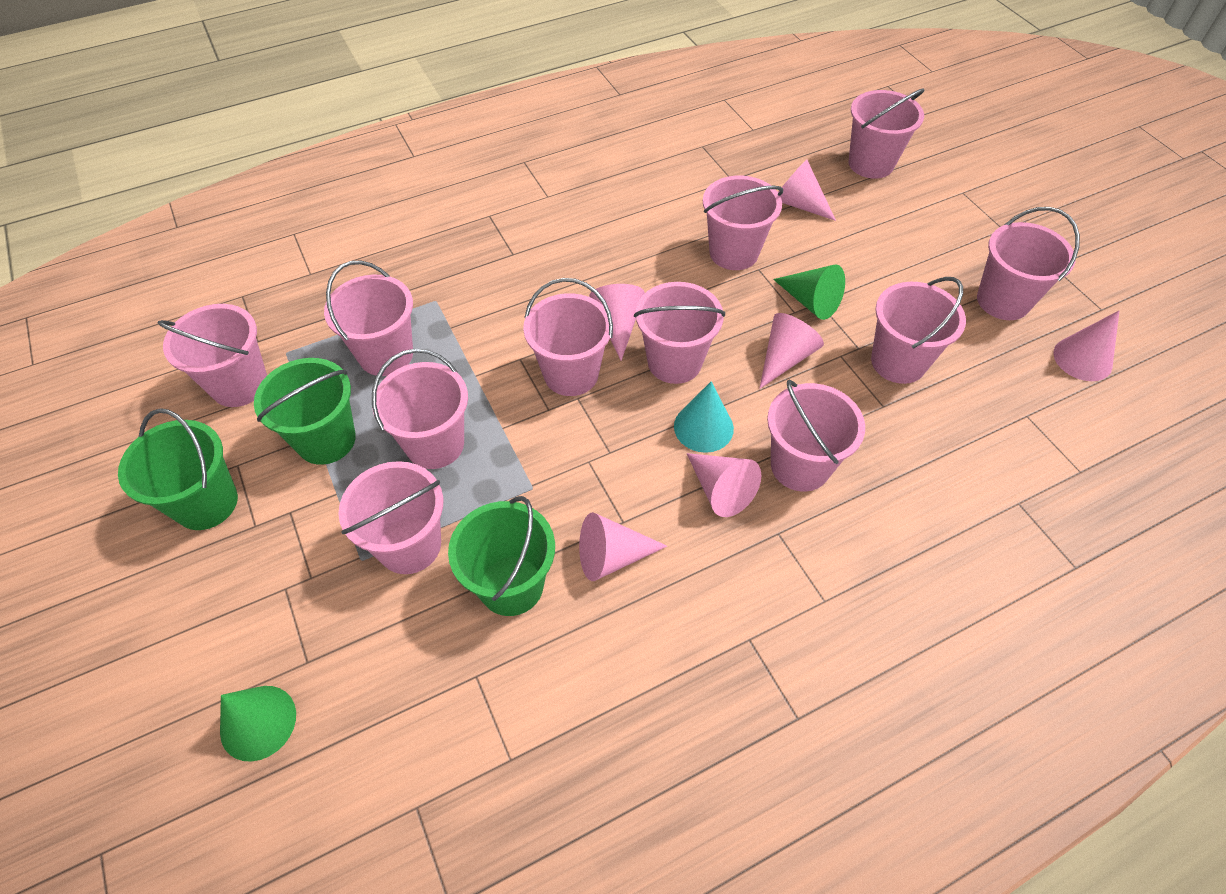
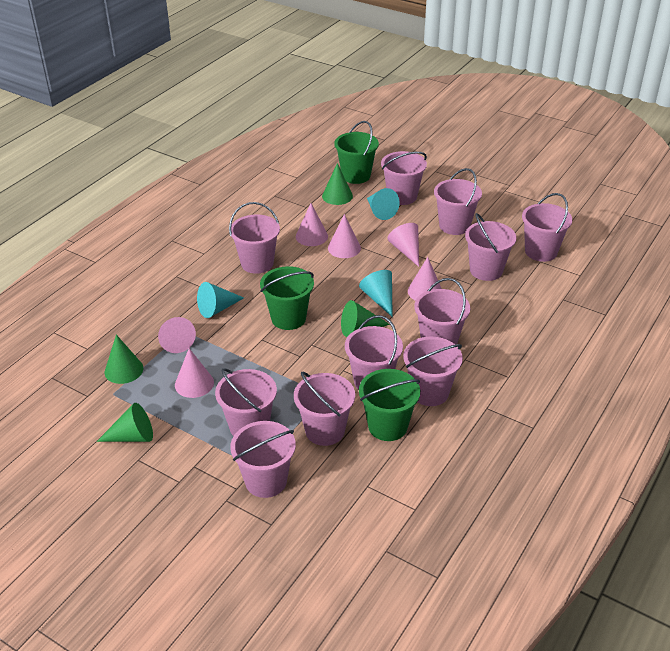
green cone: [220,686,296,762] [773,264,845,320] = 2 -> [97,403,153,442] [105,334,143,384] [322,163,353,205] [341,300,390,337] = 4
turquoise cone: [674,381,734,453] = 1 -> [197,282,244,318] [359,270,393,317] [367,188,400,220] = 3

